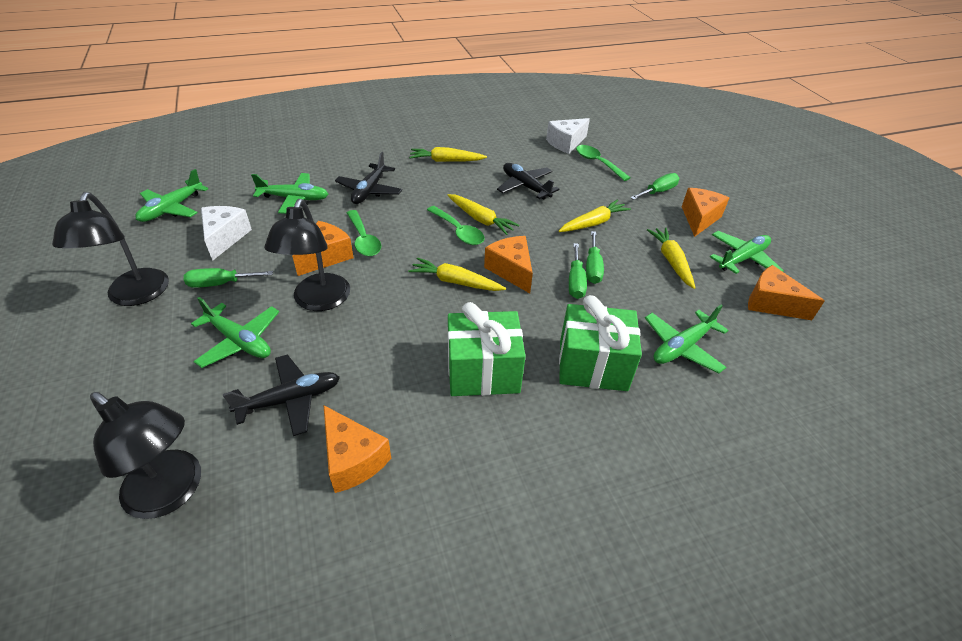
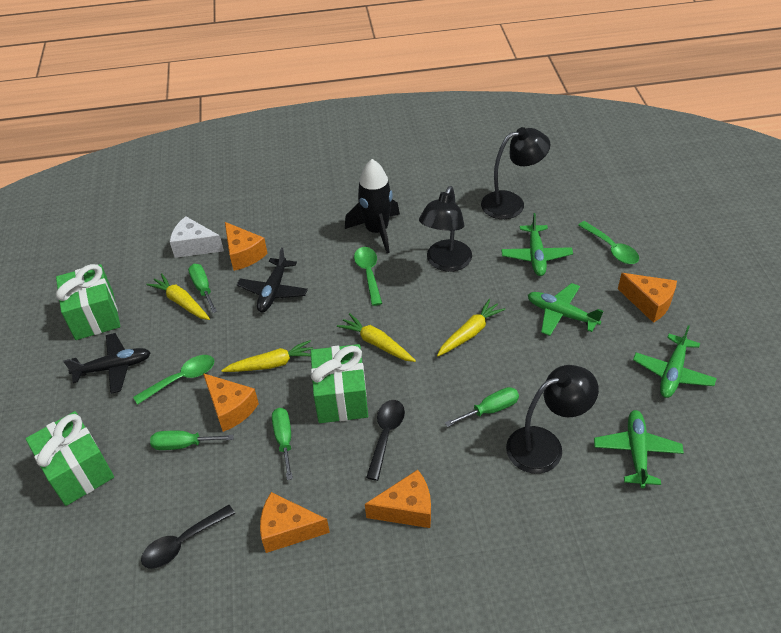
black plane: [223,354,340,436] [335,152,402,204] [497,163,560,199] = 3 -> [63,333,151,394] [237,247,308,312] = 2
black rocket: none = 0 -> [345,159,400,253] = 1
black spoon: none = 0 -> [141,505,235,569] [366,400,405,481] = 2
green gift: [448,302,526,396] [559,295,642,391] = 2 -> [26,411,114,506] [56,264,120,340] [311,344,368,423] = 3
green plane: [136,169,208,222] [191,297,279,368] [251,173,328,214] [645,305,728,373] [710,231,784,274] = 5 -> [501,213,573,276] [528,283,604,336] [594,410,684,488] [633,325,717,398] = 4
white cheese: [201,206,252,261] [546,118,590,154] = 2 -> [170,216,224,258] = 1
yellow carrot: [408,258,506,291] [409,147,487,162] [447,194,519,235] [559,199,631,232] [647,228,695,289] = 5 -> [146,273,210,320] [221,340,313,372] [337,313,416,362] [437,299,505,356] = 4

